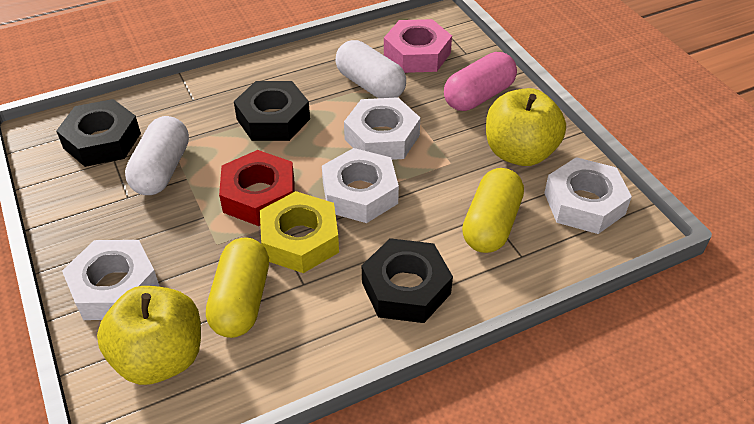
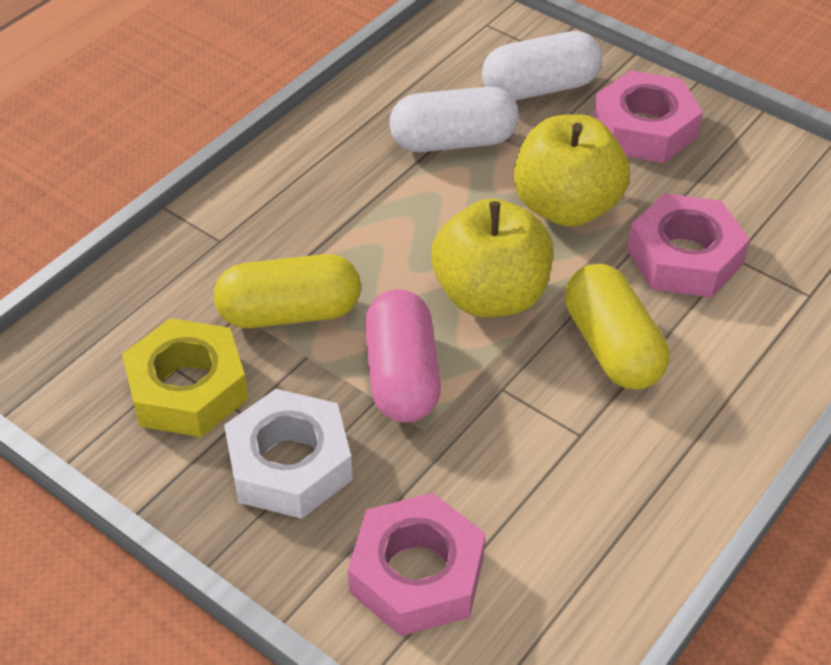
black nut: [56,99,141,167] [234,81,310,141] [362,238,453,323] = 3 -> none = 0
pink nut: [384,19,452,73] = 1 -> [348,493,485,636] [593,70,703,163] [627,194,750,298] = 3
red nut: [219,150,294,226] = 1 -> none = 0
white nut: [62,240,160,320] [322,148,399,223] [344,97,420,160] [544,157,632,234] = 4 -> [224,389,353,519] = 1

